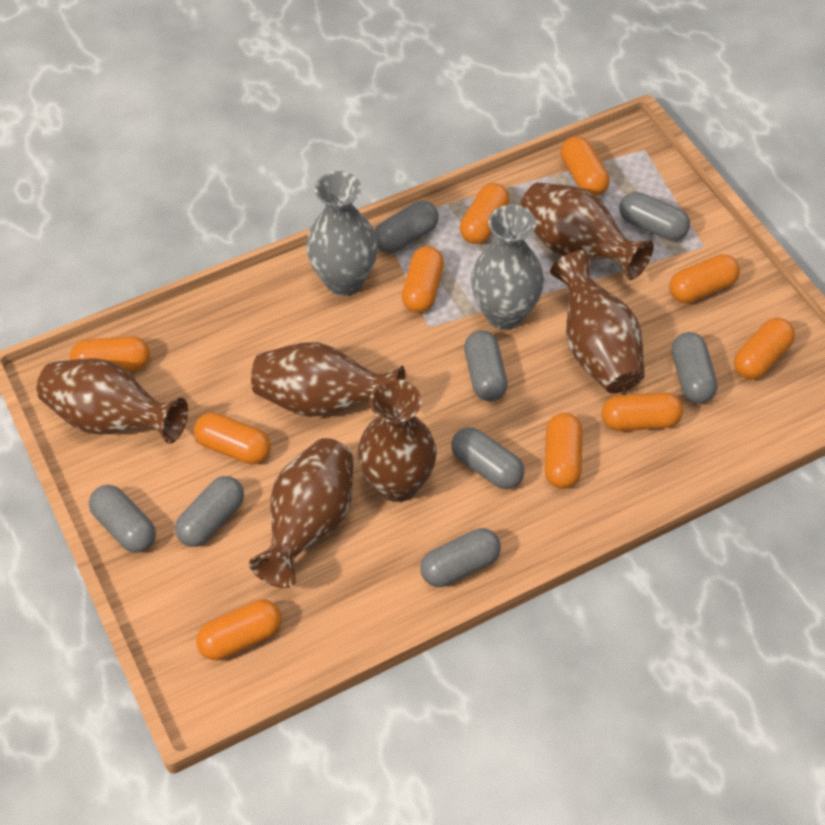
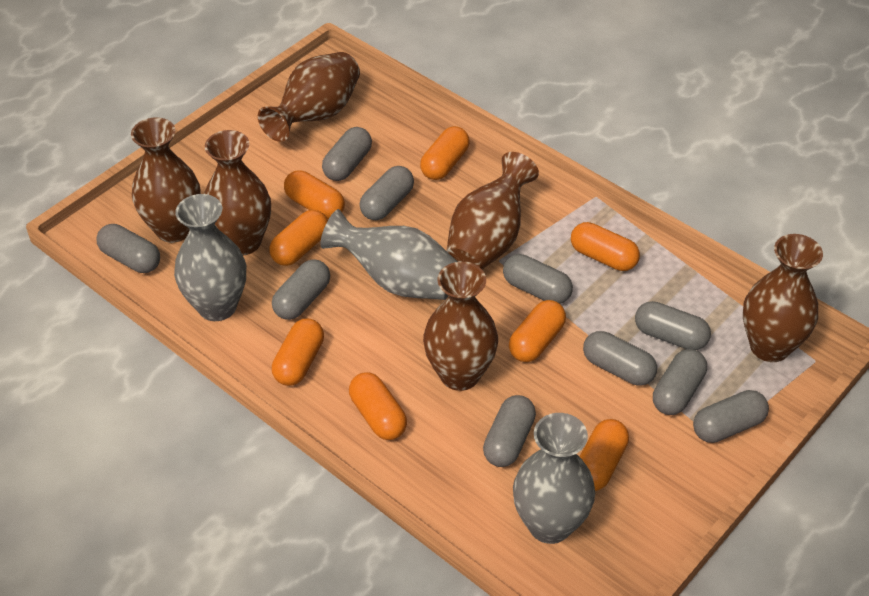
grey capsule: [89,485,156,553] [175,476,244,547] [374,201,439,253] [420,528,501,587] [451,427,525,489] [464,330,508,402] [620,192,690,241] [672,332,717,404] = 8 -> [97,224,160,273] [272,259,330,320] [322,127,372,181] [360,166,414,220] [483,395,536,467] [503,254,573,304] [583,331,657,385] [635,301,711,350] [653,349,707,415] [693,390,769,443] = 10
grey vase: [306,171,378,296] [471,205,544,330] = 2 -> [174,194,246,321] [320,209,458,300] [513,413,595,544] = 3
orange capsule: [70,336,150,372] [194,412,271,465] [196,600,282,660] [402,246,444,313] [460,183,510,244] [545,413,583,489] [561,136,610,196] [602,392,683,431] [669,254,740,303] [734,318,795,380] = 10 -> [269,210,328,266] [272,318,324,386] [284,170,345,219] [349,372,407,440] [420,126,470,180] [509,300,566,362] [571,222,640,271] [579,419,629,491] = 8

